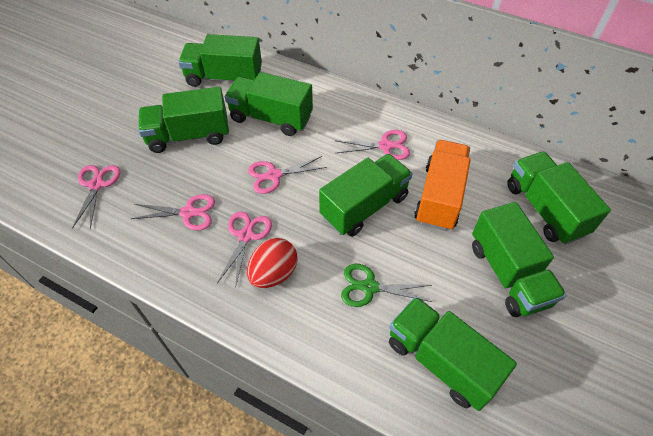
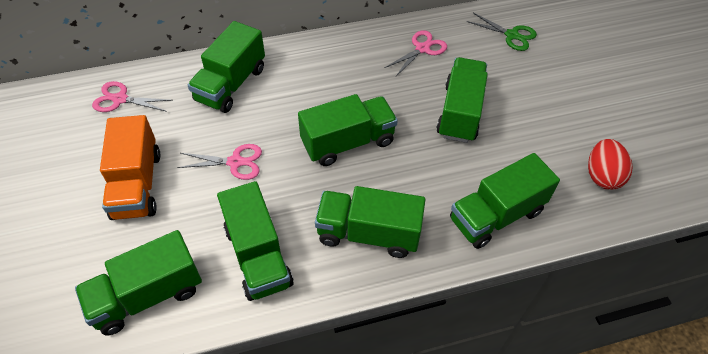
pink scissors: [72,165,120,229] [131,194,215,230] [217,211,272,288] [248,156,327,194] [335,130,410,160] = 5 -> [92,81,172,112] [177,144,262,180] [384,30,447,76] = 3

